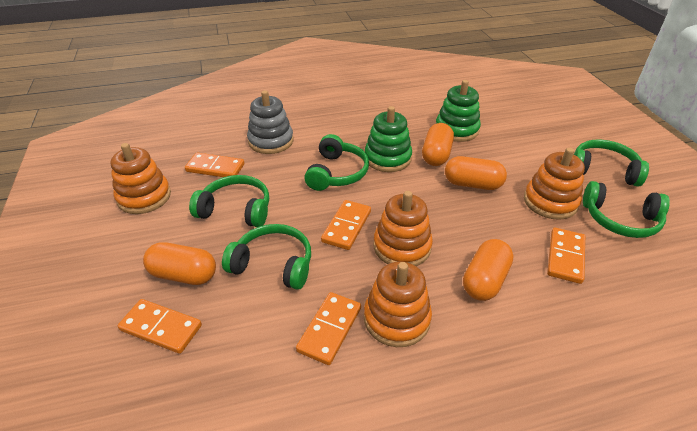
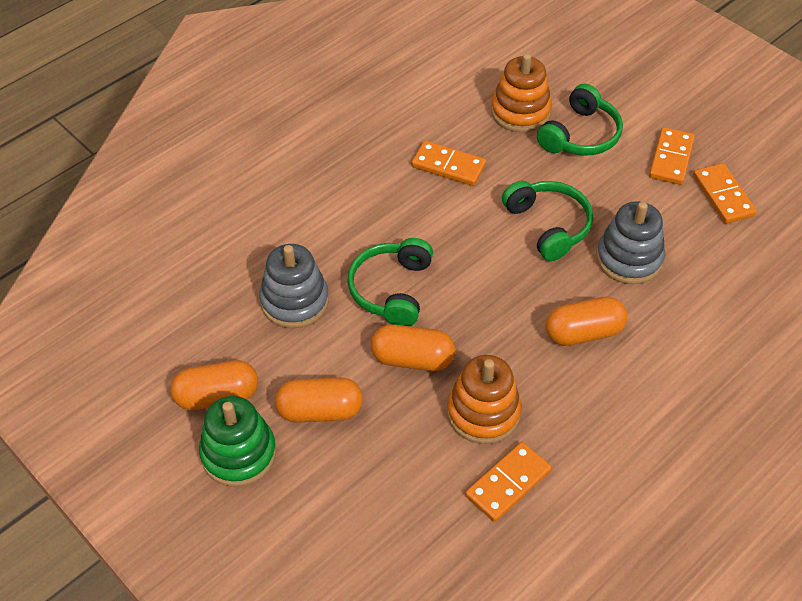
green headphones: [189,175,269,227] [222,224,311,290] [304,134,369,191] [574,139,649,187] [583,181,670,238] = 5 -> [347,238,433,326] [502,181,593,261] [537,84,623,156] = 3
green stacking toy: [365,106,412,172] [436,80,481,142] = 2 -> [199,396,276,487] = 1
grey stacking toy: [247,90,293,154] = 1 -> [259,244,329,328] [596,201,665,284] = 2
orange domino: [118,299,202,354] [185,152,244,177] [296,292,361,365] [321,200,371,250] [547,227,585,284] = 5 -> [412,141,486,186] [465,442,552,522] [649,127,695,185] [693,163,757,224] = 4
orange stacking toy: [110,143,171,214] [364,262,432,347] [373,191,433,266] [524,148,585,220] = 4 -> [447,355,521,444] [491,53,552,133] = 2

